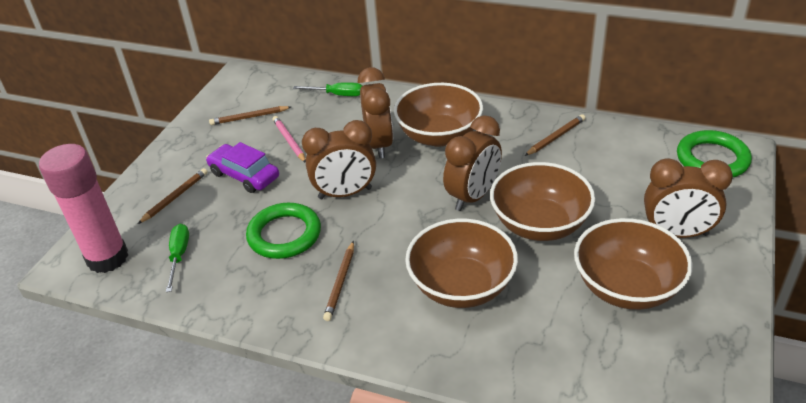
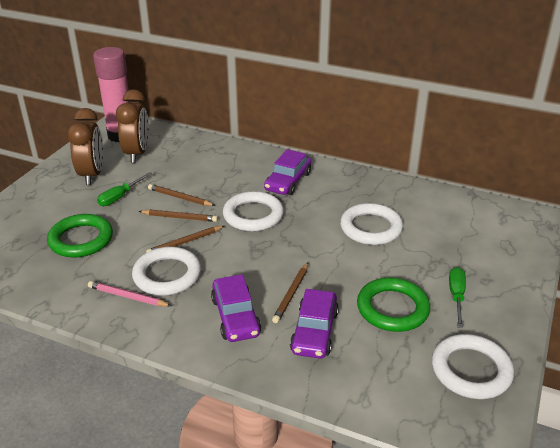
brown bowl: [394,83,483,147] [405,219,518,308] [490,162,595,241] [574,218,693,310] = 4 -> none = 0
brown clock: [302,120,376,199] [358,67,393,158] [443,115,502,211] [644,158,733,238] = 4 -> [67,108,104,185] [116,89,149,163] = 2
purple car: [206,142,279,193] = 1 -> [211,274,261,342] [264,149,311,195] [290,289,339,359] = 3
white ring: none = 0 -> [132,247,201,296] [223,191,284,232] [340,203,403,245] [432,334,514,399] = 4

